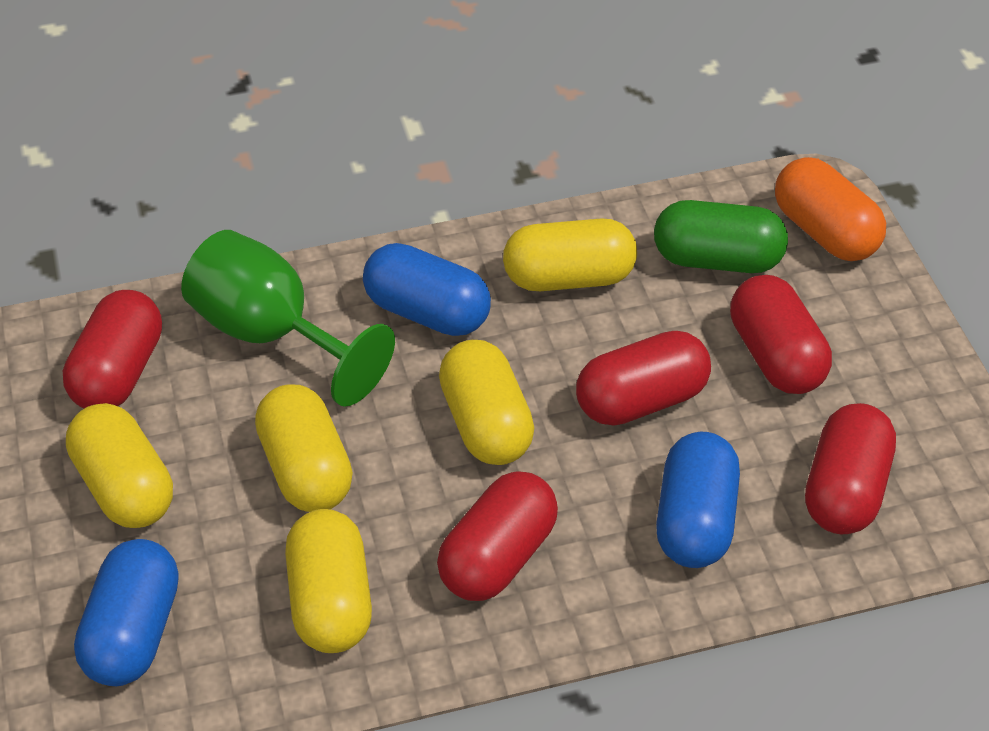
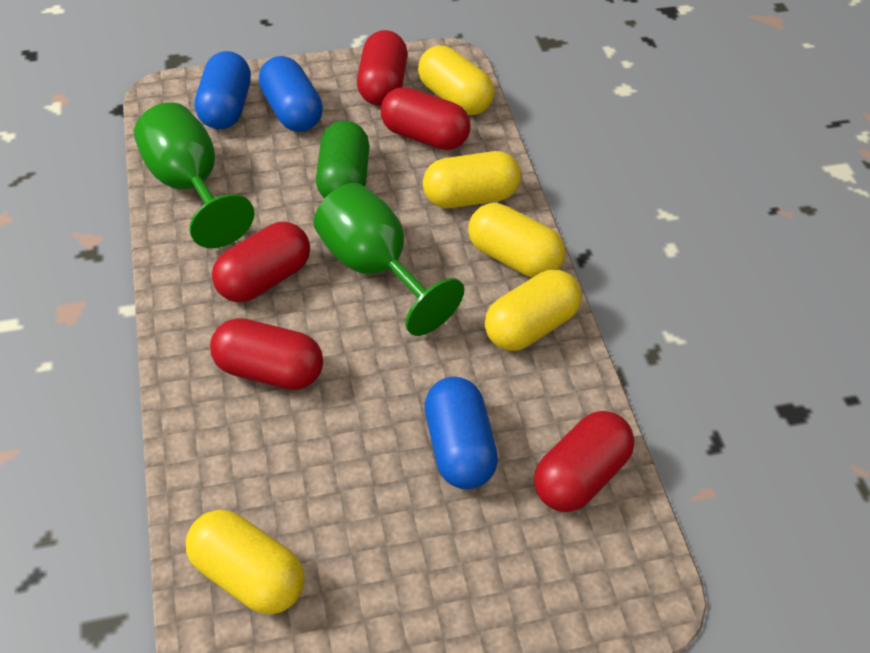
green goblet: [181,230,395,407] = 1 -> [134,102,255,248] [314,183,464,336] = 2
orange capsule: [775,157,886,261] = 1 -> none = 0

